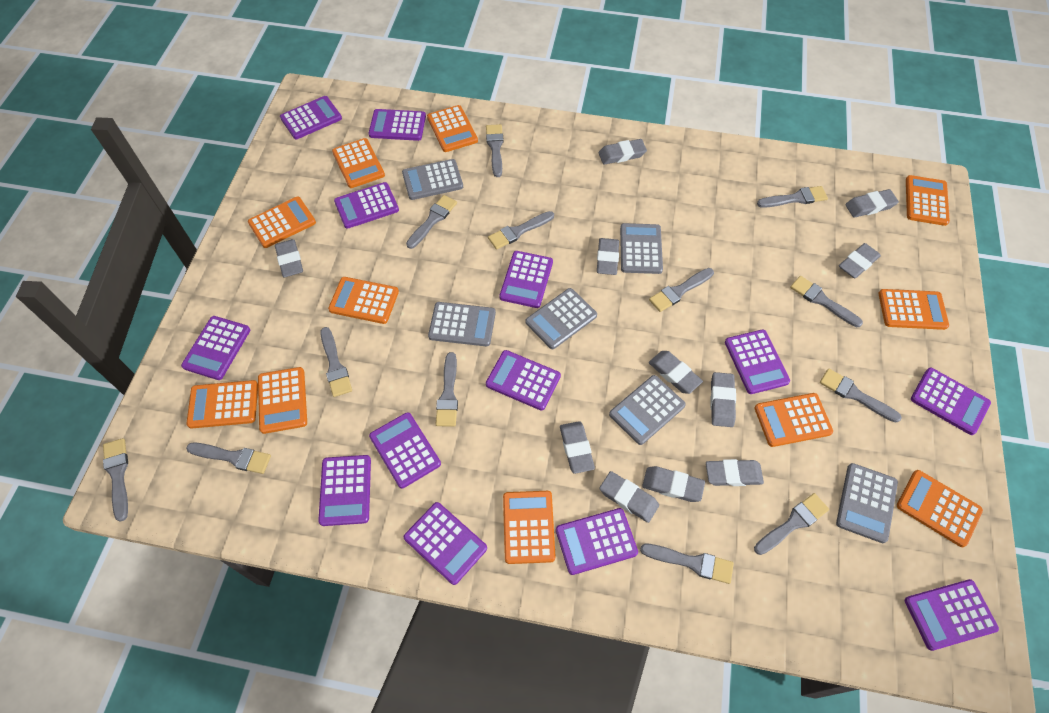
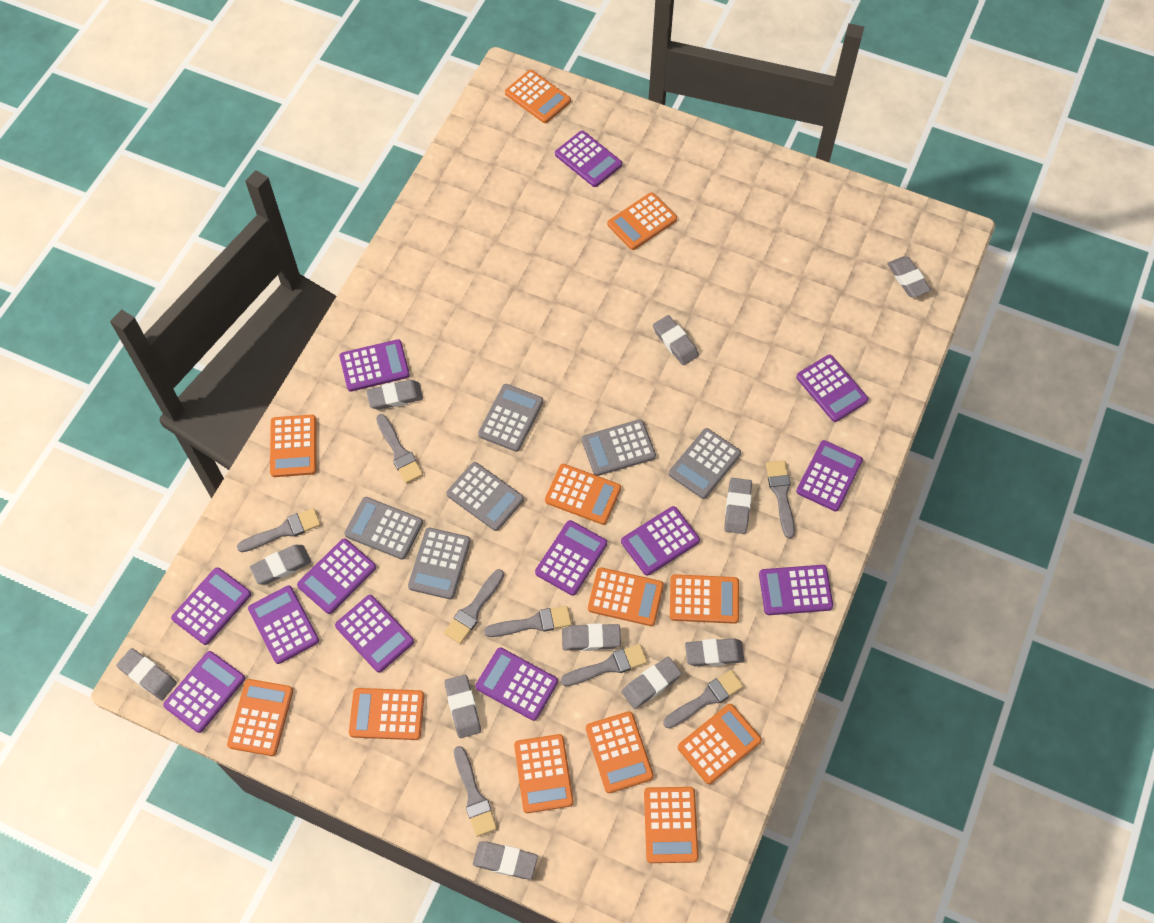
grey brush: [103,438,128,522] [186,443,271,474] [321,327,352,397] [406,195,457,249] [436,352,458,427] [486,124,504,177] [488,211,554,250] [640,544,734,584] [649,268,714,312] [754,493,829,555] [757,186,828,208] [790,276,863,327] [820,368,902,423] = 13 -> [237,508,321,552] [376,414,423,483] [444,569,504,644] [454,746,497,837] [484,606,572,637] [561,644,647,686] [663,670,744,728] [766,460,795,538] = 8
orange calculator: [186,380,258,429] [248,196,316,248] [258,367,307,434] [328,277,399,324] [332,138,385,188] [427,105,478,152] [503,491,556,564] [755,393,833,447] [878,289,949,330] [897,470,983,547] [906,175,950,226] = 11 -> [227,679,293,756] [270,415,317,477] [349,688,424,740] [505,70,571,123] [514,734,574,813] [545,464,621,525] [586,711,654,793] [588,567,664,626] [607,192,677,250] [644,787,699,863] [670,574,739,624] [678,704,762,784] = 12

